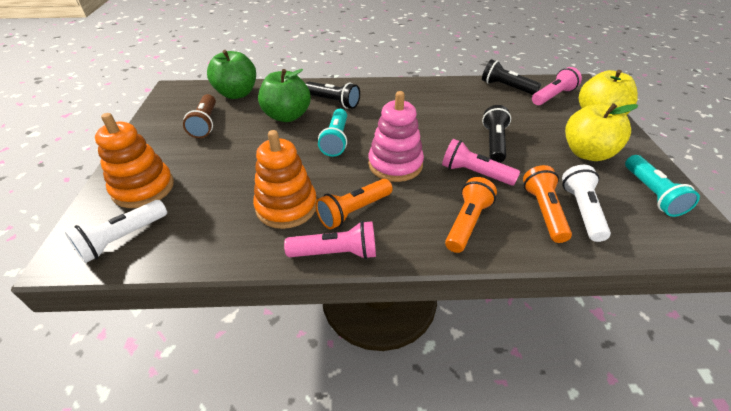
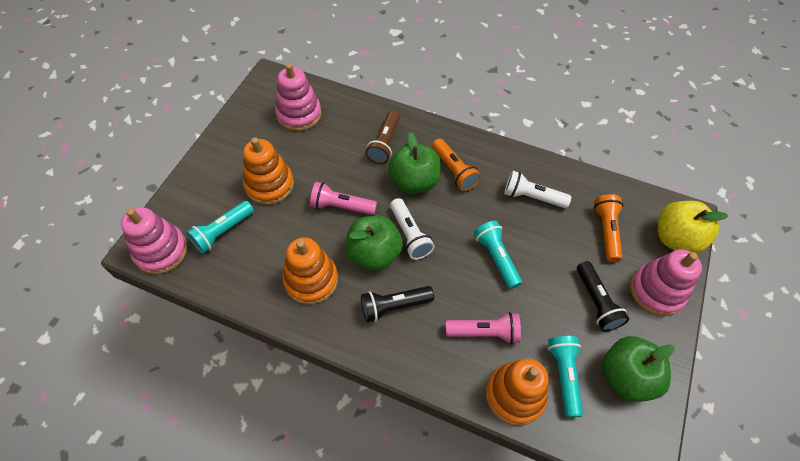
black flashlight: [305,82,360,109] [482,59,541,95] [482,105,511,163] = 3 -> [361,286,434,323] [577,261,629,332] = 2
green apple: [207,50,256,99] [258,69,311,122] = 2 -> [345,215,403,271] [388,132,441,194] [602,336,674,402] = 3
orange flashlight: [316,179,393,230] [445,177,497,253] [523,165,572,243] = 3 -> [432,139,481,191] [594,194,623,262] = 2
orange stacking toy: [95,113,174,208] [253,130,317,229] = 2 -> [243,137,294,205] [283,237,338,305] [486,359,549,426] = 3
pink flashlight: [284,221,376,259] [442,139,520,186] [532,67,582,105] = 3 -> [310,182,377,215] [446,312,521,344] = 2
pink stacking toy: [368,91,424,182] = 1 -> [121,207,188,274] [275,63,322,131] [630,249,702,316] = 3
turquoise flashlight: [318,109,347,157] [625,155,700,217] = 2 -> [186,201,254,254] [474,221,522,289] [548,336,583,417] = 3
yellow apple: [565,103,638,161] [579,70,638,115] = 2 -> [658,201,728,254] = 1

